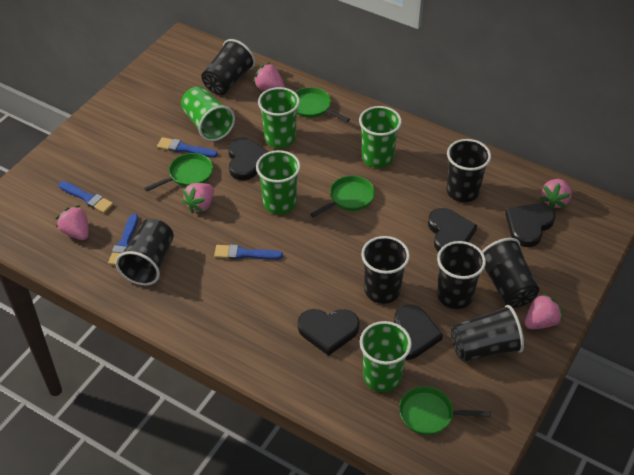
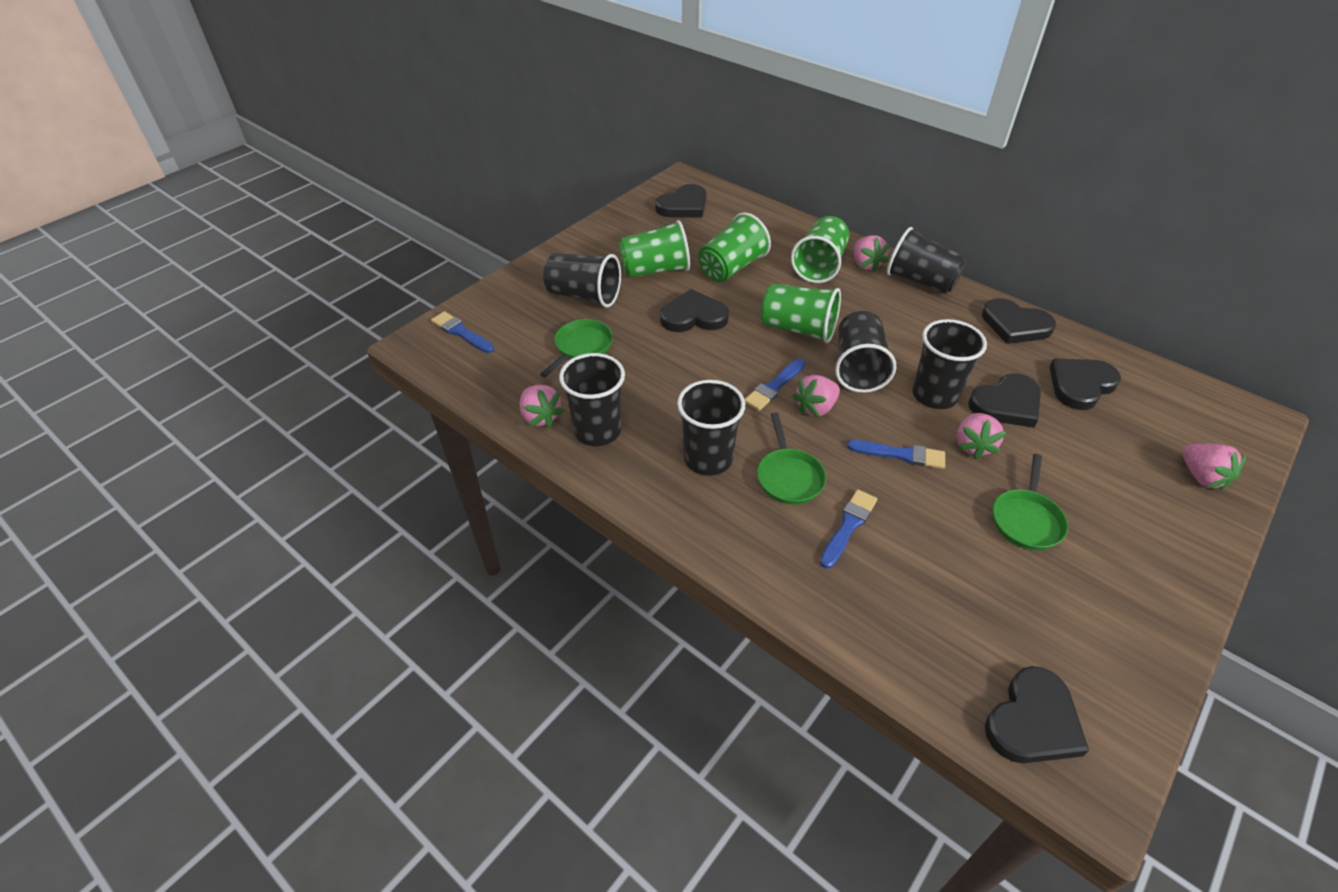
black cup: [115,219,174,285] [201,39,255,95] [361,236,410,304] [437,241,486,309] [446,139,491,202] [451,305,524,362] [482,238,539,308] = 7 -> [543,253,621,308] [559,353,625,446] [677,380,745,476] [835,311,896,393] [886,227,967,294] [912,319,987,409] = 6
black heart: [228,137,269,180] [298,309,360,356] [394,304,443,360] [428,208,477,252] [505,203,555,247] = 5 -> [655,184,706,218] [660,289,729,332] [968,373,1041,428] [982,298,1056,344] [985,666,1089,763] [1049,359,1121,410] = 6
green cup: [181,86,235,141] [256,150,300,214] [258,87,300,148] [359,106,402,168] [360,321,412,392] = 5 -> [619,220,690,278] [698,212,771,282] [761,284,841,343] [791,216,849,283] = 4
green pan: [144,153,213,191] [295,87,350,122] [310,176,375,217] [399,386,491,435] = 4 -> [540,319,613,378] [757,413,826,505] [993,454,1068,550] = 3

